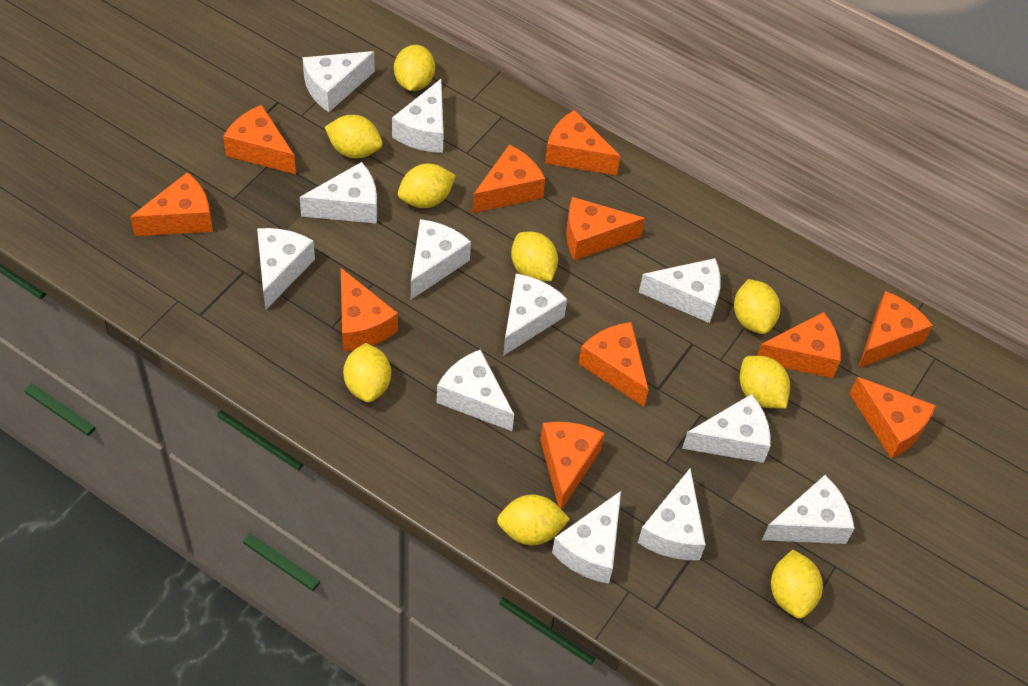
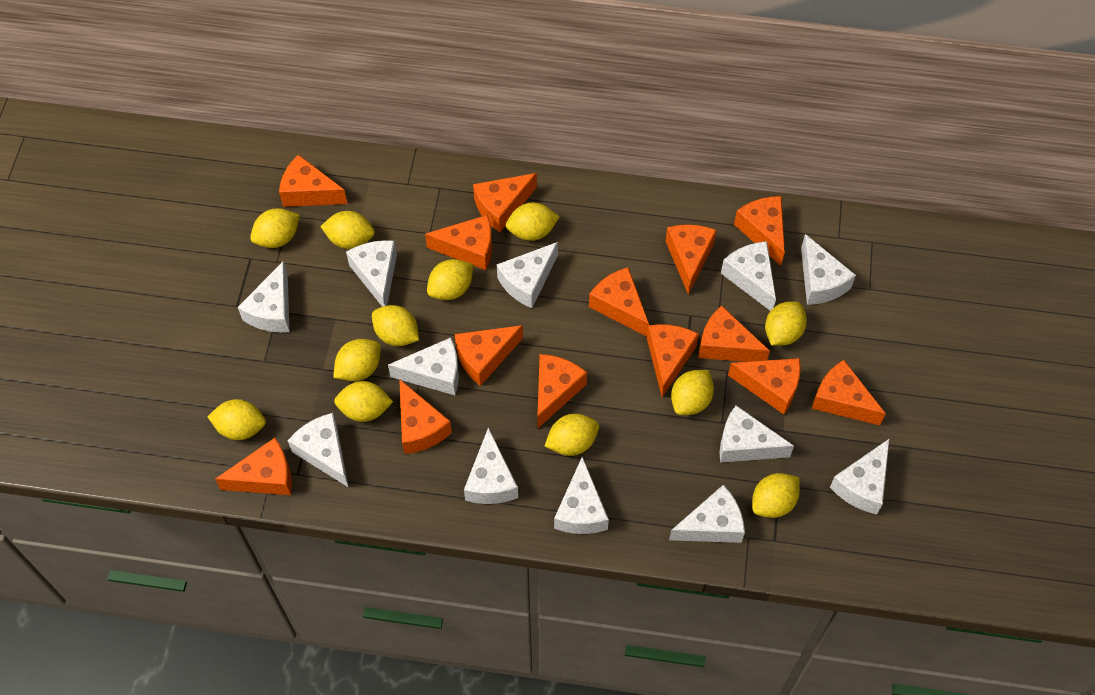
orange cheese: [130,172,213,236] [223,105,296,174] [341,268,398,351] [472,144,545,213] [540,422,605,510] [545,110,620,175] [566,197,645,261] [578,322,649,407] [757,312,841,378] [849,377,936,459] [858,291,933,368] = 11 -> [215,438,292,495] [279,154,347,207] [399,379,452,454] [425,215,492,270] [455,325,523,386] [473,173,537,232] [537,354,587,428] [589,267,649,336] [647,324,699,397] [666,225,717,295] [698,305,770,362] [728,358,801,414] [734,196,785,266] [812,360,886,425] = 14
yellow lemon: [325,115,383,159] [343,343,391,402] [394,45,435,91] [398,164,456,208] [497,494,570,546] [511,232,558,281] [734,279,780,334] [740,356,790,409] [771,550,823,619] = 9 -> [207,399,266,440] [250,208,300,248] [320,211,375,249] [333,339,381,381] [334,381,393,422] [372,305,419,346] [427,259,473,300] [506,203,560,241] [545,414,599,456] [671,370,714,415] [752,473,800,518] [765,301,807,346] = 12

